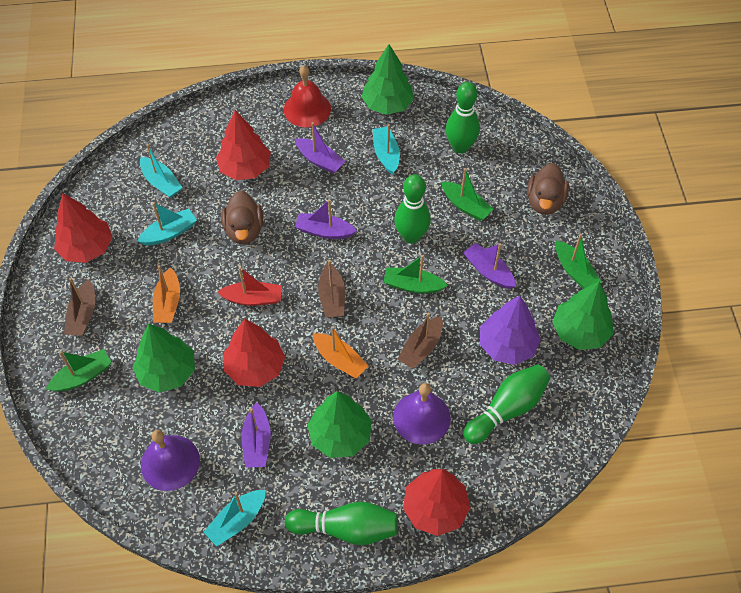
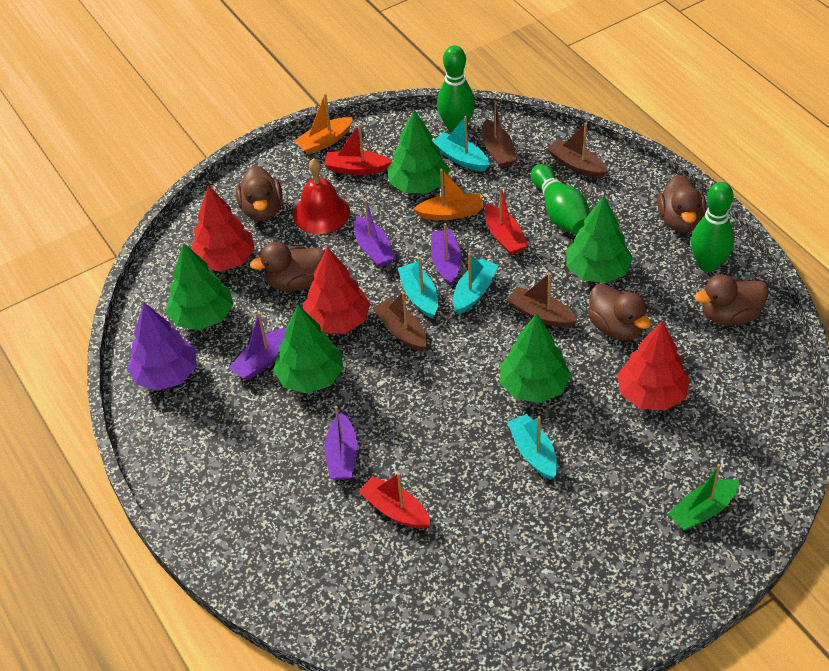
brown boat: [64,278,95,336] [318,260,345,318] [398,312,443,369] = 3 -> [373,292,427,351] [482,101,517,168] [507,273,577,328] [547,123,608,178] = 4
brown duck: [221,191,263,244] [527,163,569,215] = 2 -> [236,165,283,221] [250,242,324,291] [588,283,651,341] [657,174,706,233] [694,274,769,326] = 5
green boat: [46,349,112,392] [383,255,448,294] [441,168,494,221] [556,234,601,289] = 4 -> [668,464,739,531] = 1
green bowling pin: [285,502,398,545] [394,174,431,244] [446,82,480,153] [463,364,550,444] = 4 -> [437,45,475,133] [531,164,590,235] [691,182,734,272] = 3
green tree: [132,324,195,393] [307,391,372,458] [362,44,414,115] [552,281,613,350] = 4 -> [166,243,233,330] [273,305,344,393] [387,109,450,193] [500,313,571,403] [566,196,633,283] = 5
purple bell: [141,430,200,491] [393,383,451,445] = 2 -> none = 0
red boat: [217,267,282,306] = 1 -> [324,124,392,175] [358,473,431,529] [485,187,528,255] = 3
red tree: [54,193,112,263] [216,110,271,180] [224,319,285,387] [403,469,471,536] = 4 -> [191,185,255,272] [303,247,370,334] [617,321,690,411] = 3

